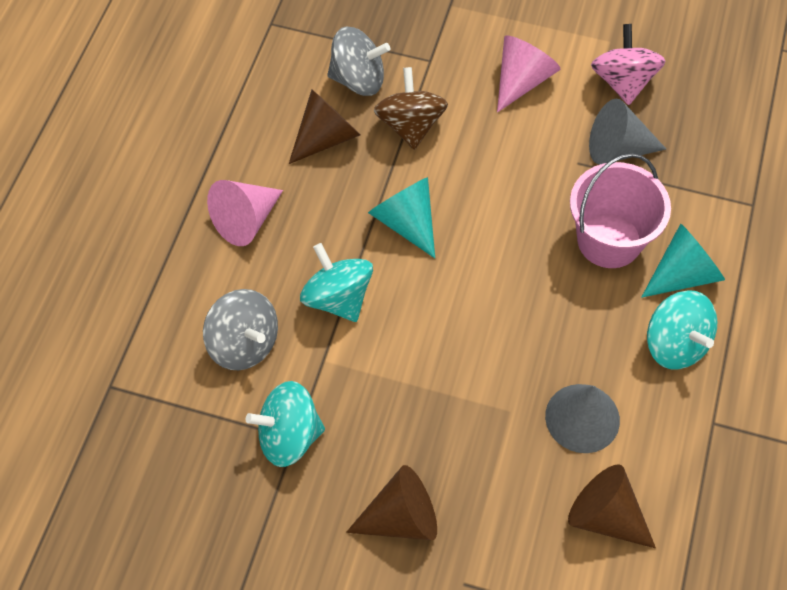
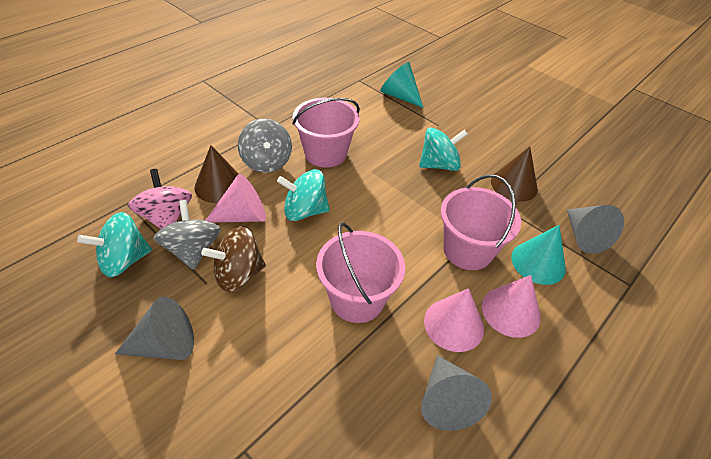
brown cone: [289,89,360,164] [346,465,437,540] [568,464,656,548] = 3 -> [194,145,239,203] [491,146,538,202] = 2
grey cone: [545,384,620,453] [589,99,666,165] = 2 -> [115,297,194,360] [421,355,492,431] [567,205,624,254] = 3
pink bucket: [570,153,671,268] = 1 -> [292,98,360,168] [316,222,405,323] [441,174,521,270] = 3
pink cone: [207,180,283,246] [497,36,560,113] = 2 -> [205,174,266,223] [424,288,484,352] [482,275,541,338] = 3

